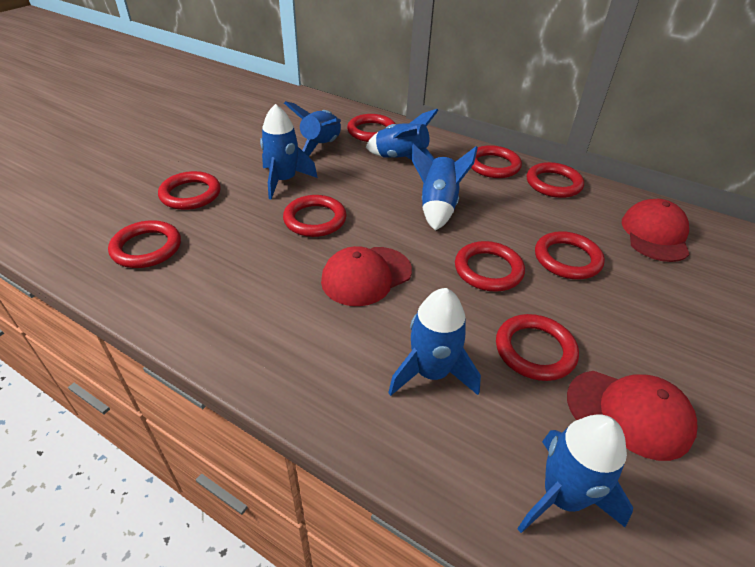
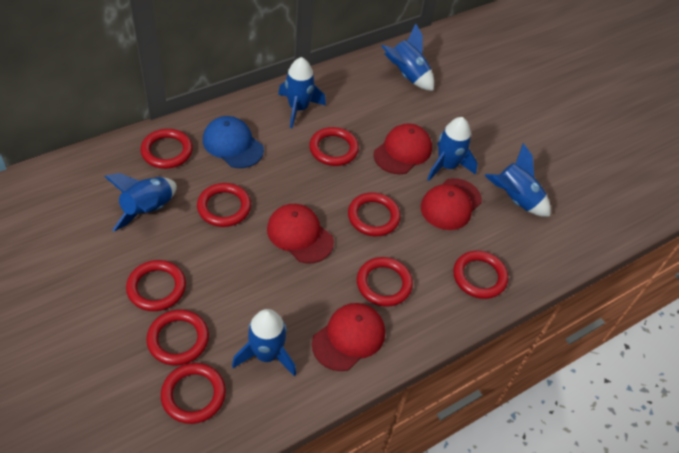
blue cap: none = 0 -> [203,116,264,168] = 1
red cap: [321,246,412,306] [567,371,697,461] [622,199,689,262] = 3 -> [267,204,334,263] [312,303,385,371] [374,123,432,174] [421,178,482,230] = 4

